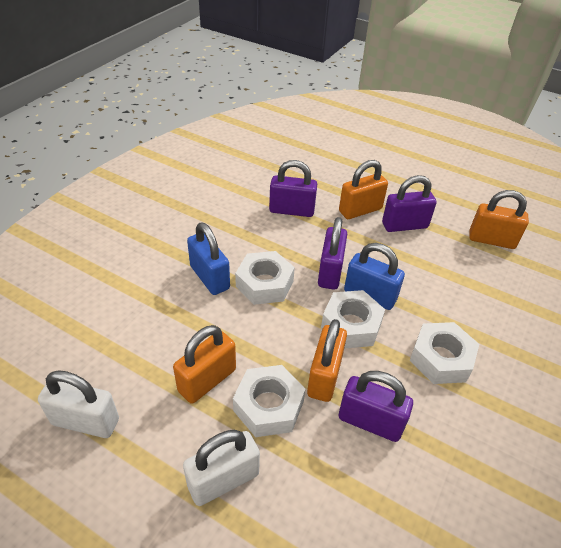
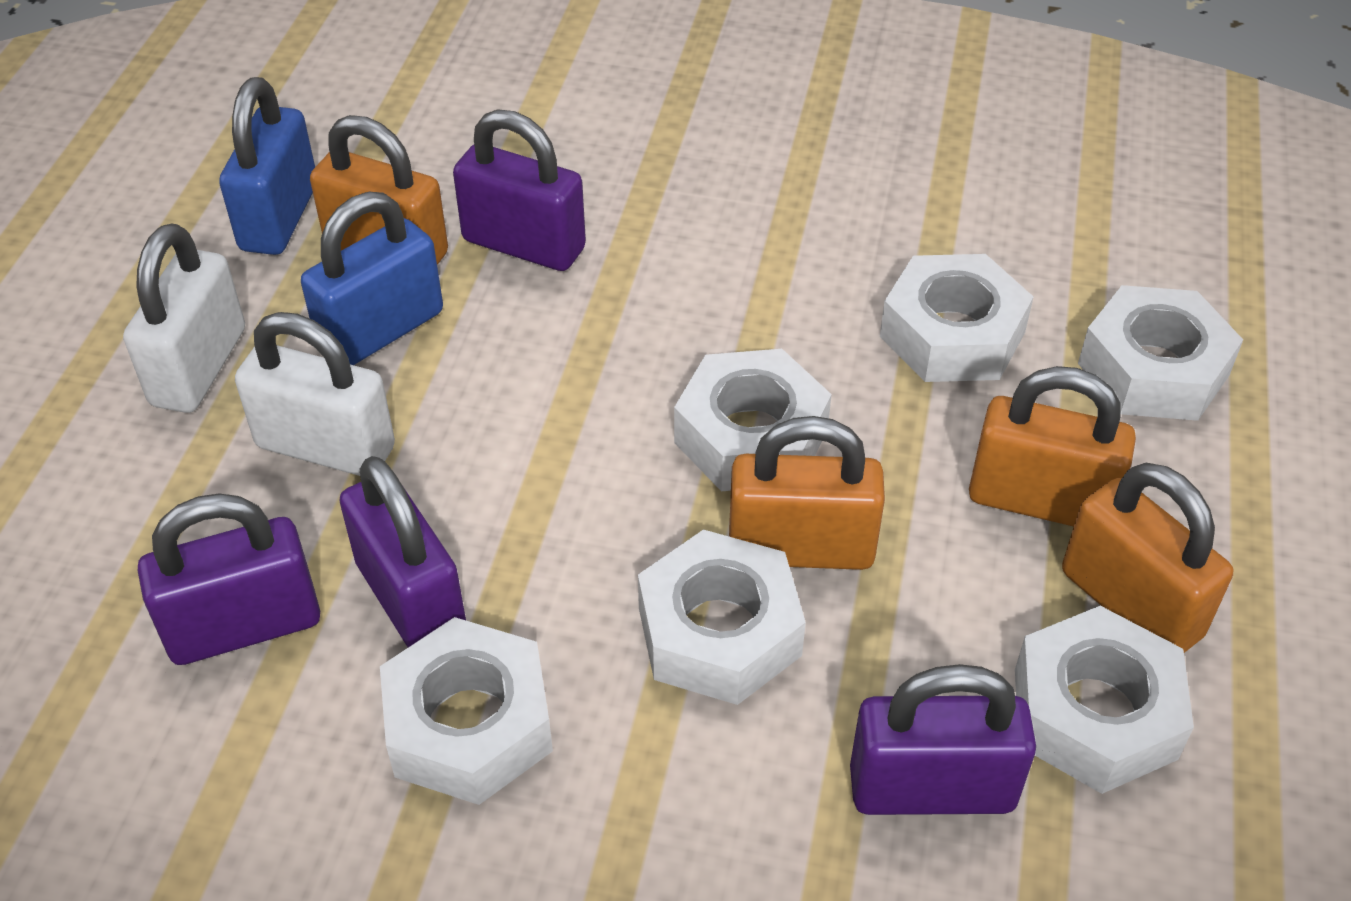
white nut: [233,365,305,437] [235,251,295,305] [321,290,385,348] [410,322,479,384] = 4 -> [380,617,553,805] [638,529,806,705] [674,349,832,491] [880,254,1034,382] [1015,606,1194,794] [1078,285,1243,421] = 6

